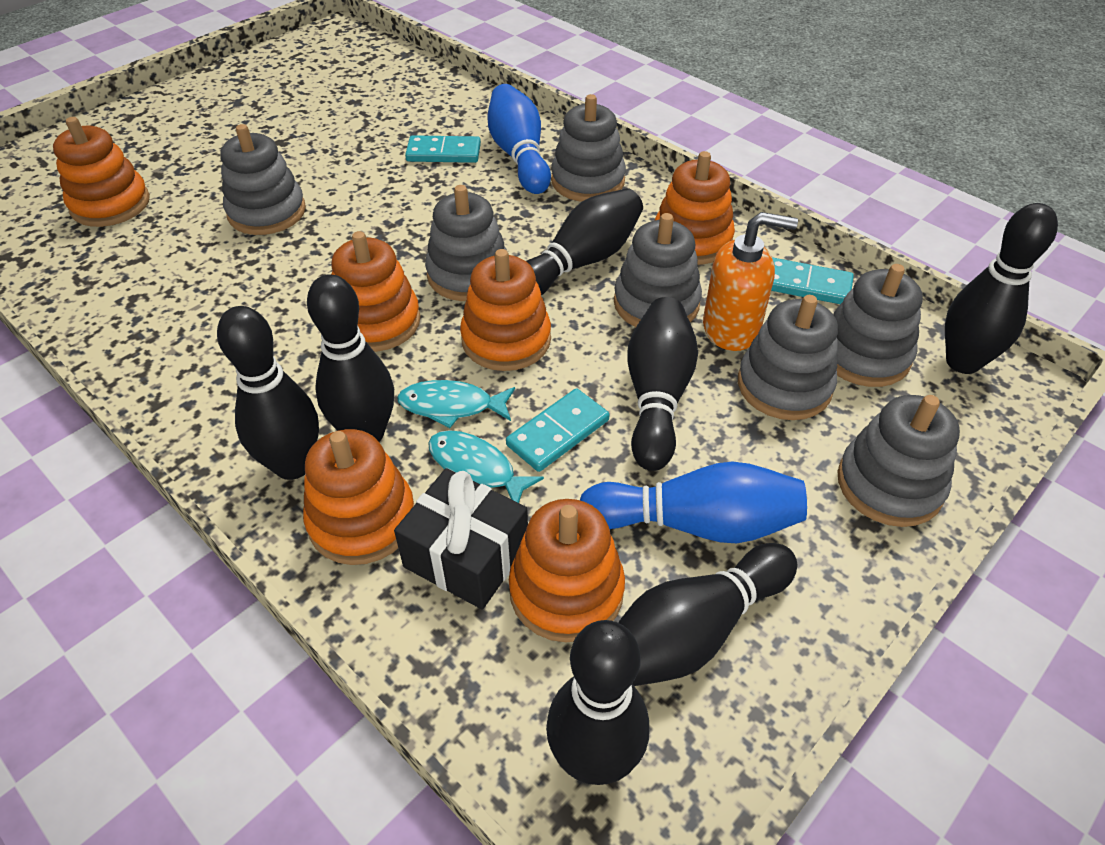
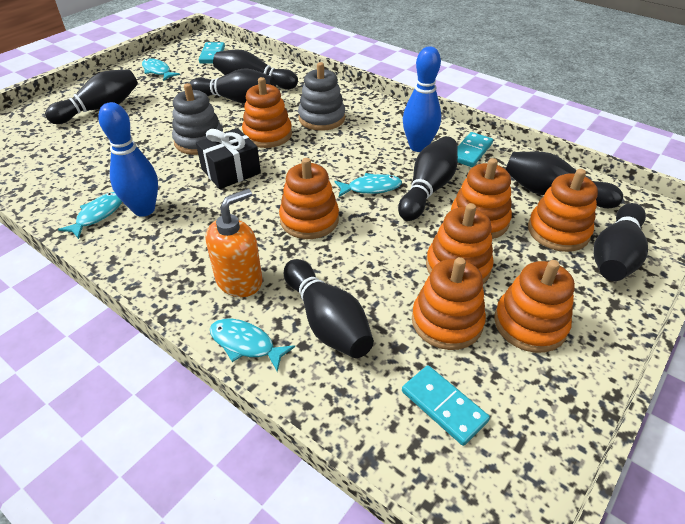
grey stacking toy: [220,124,306,235] [425,185,507,301] [551,94,626,202] [614,213,702,327] [738,295,838,420] [833,264,923,387] [837,395,960,527] = 7 -> [172,83,223,155] [298,62,345,131] = 2
orange stacking toy: [53,117,150,227] [303,429,414,565] [331,231,421,352] [460,249,551,371] [509,499,625,642] [654,151,735,265] = 6 -> [242,77,292,148] [279,158,339,239] [412,257,486,350] [426,203,494,284] [451,158,512,239] [494,260,575,353] [528,169,598,252] = 7
turquoise fish: [397,380,515,428] [428,430,544,503] = 2 -> [58,192,122,239] [142,59,180,81] [210,319,295,372] [334,173,402,197] = 4

